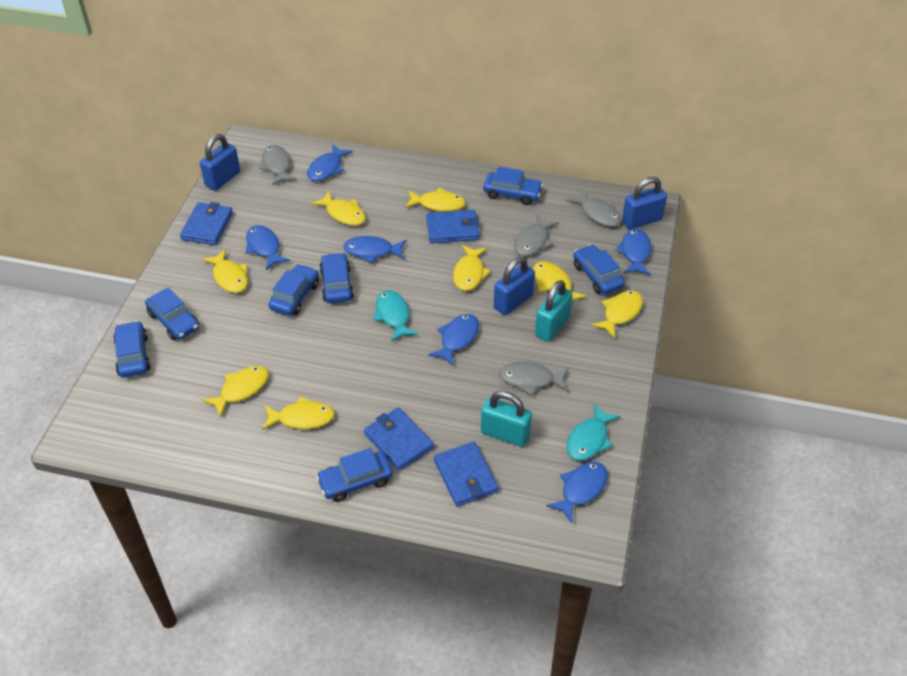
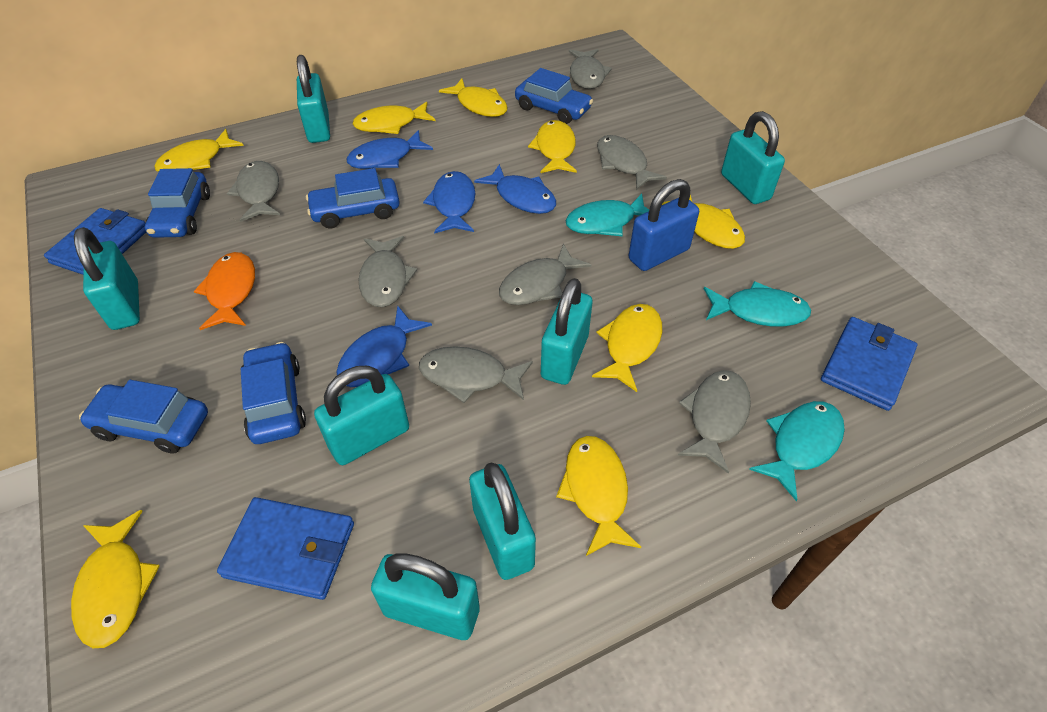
blue car: [113,321,151,378] [145,287,199,340] [269,264,319,316] [316,448,393,502] [319,252,354,303] [483,167,543,205] [573,244,625,294] = 7 -> [79,380,208,454] [145,168,210,238] [241,342,306,444] [306,168,400,228] [515,68,593,124] = 5
blue fish: [246,225,290,270] [307,144,353,181] [344,236,407,263] [428,314,479,366] [546,462,608,523] [615,229,652,275] = 6 -> [336,306,432,387] [346,130,433,169] [423,171,475,234] [474,164,556,214] = 4
blue padlock: [200,134,240,191] [494,257,535,315] [622,177,667,230] = 3 -> [629,179,699,271] = 1
blue wallet: [180,202,233,245] [364,407,434,471] [426,210,479,243] [434,442,499,506] = 4 -> [44,208,146,275] [217,497,354,600] [821,317,917,411] = 3
grey fish: [258,145,296,185] [499,362,569,395] [514,214,559,256] [566,190,621,227] = 4 -> [227,161,280,222] [358,236,417,307] [419,346,533,403] [499,244,591,305] [569,49,612,89] [597,135,667,190] [678,370,751,474] = 7
orange fish: none = 0 -> [194,252,255,330] = 1
turquoise fish: [373,290,418,342] [567,404,620,461] = 2 -> [565,194,649,236] [704,281,811,327] [749,401,845,501] = 3
turquoise padlock: [481,391,532,447] [535,280,573,342] = 2 -> [74,227,140,330] [297,55,330,143] [314,366,409,465] [371,553,480,640] [469,463,536,580] [541,278,592,385] [721,111,785,204] = 7

